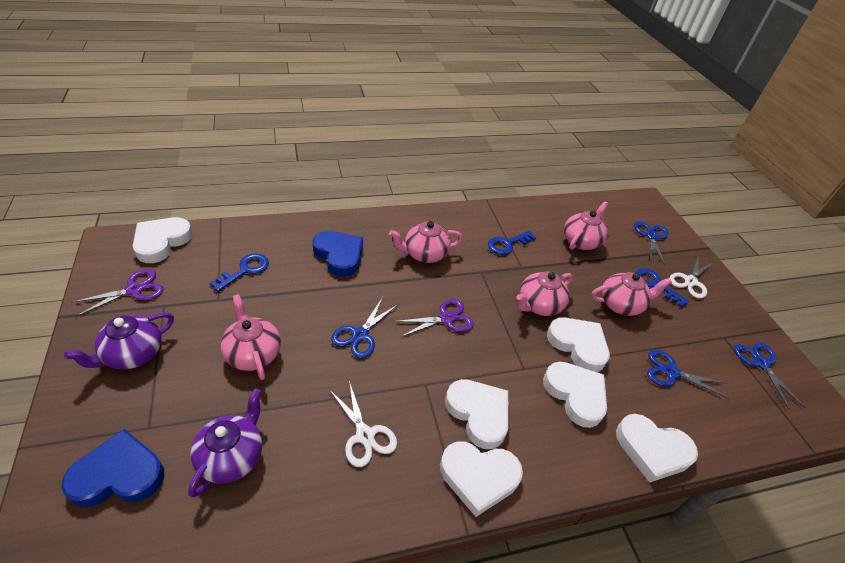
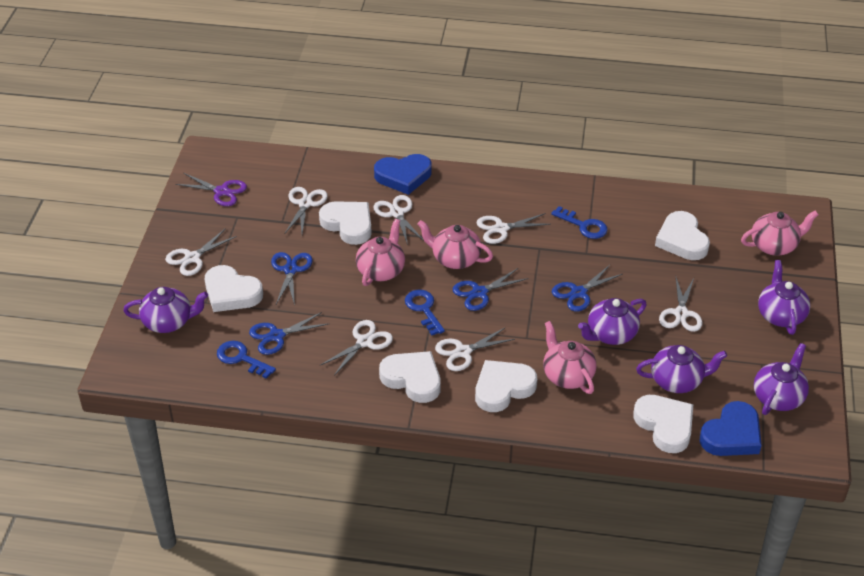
pink teapot: [220,294,281,380] [389,221,463,263] [516,271,573,316] [564,201,608,250] [591,272,672,316] = 5 -> [356,219,405,286] [417,220,493,269] [543,321,596,394] [741,211,818,256] = 4
purple scissors: [71,269,163,317] [394,299,474,337] = 2 -> [175,173,247,206] = 1
purple teapot: [64,312,174,369] [188,389,262,497] = 2 -> [123,287,208,333] [578,298,647,345] [636,345,727,393] [754,343,809,415] [758,260,811,335] = 5
white scissors: [329,381,397,467] [670,255,714,299] = 2 -> [165,228,237,276] [284,187,328,234] [321,320,393,376] [373,195,424,245] [435,327,515,371] [476,213,551,244] [659,278,702,332] = 7

